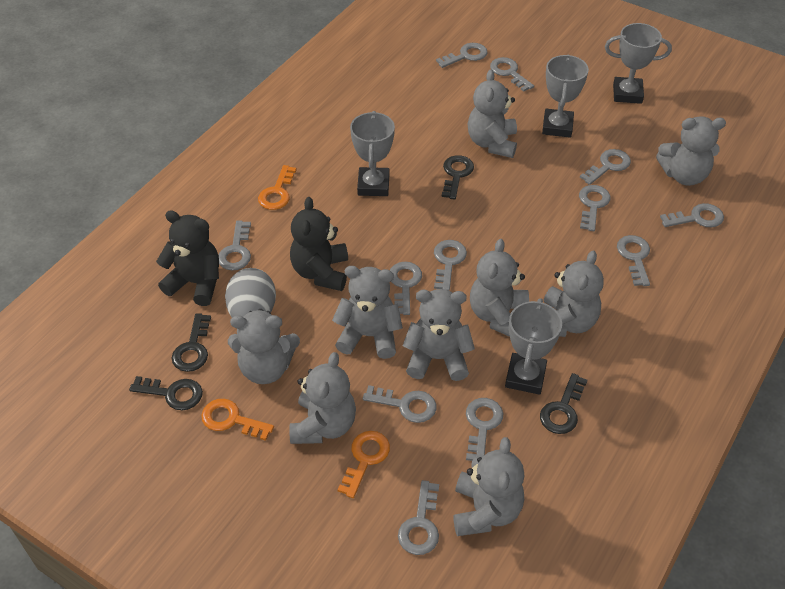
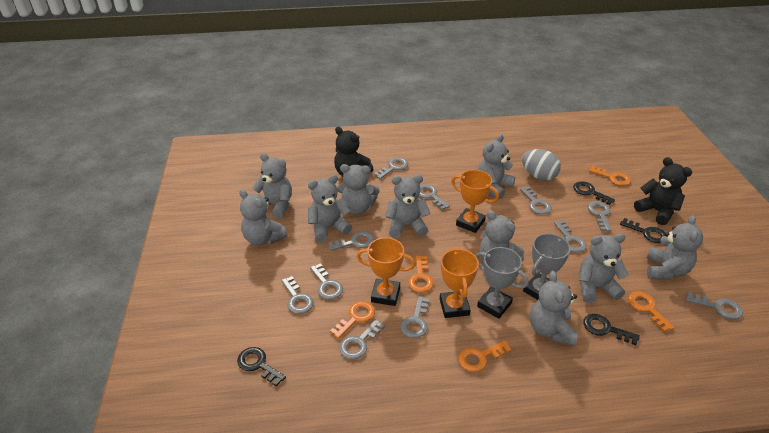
grey key: [218,221,251,270] [363,385,437,423] [390,262,422,315] [398,480,439,555] [434,240,467,291] [436,43,488,68] [466,398,503,461] [490,57,534,92] [579,185,611,231] [580,149,631,185] [617,235,650,286] [660,203,724,227] = 12 -> [281,276,314,314] [310,264,343,300] [328,231,374,251] [339,319,385,360] [374,157,408,179] [400,296,430,338] [419,184,450,210] [520,186,552,214] [554,220,586,253] [588,201,612,231] [686,292,743,319] = 11
grey teddy bear: [228,309,300,384] [289,352,356,444] [332,266,403,359] [403,289,475,381] [453,437,524,536] [468,69,517,158] [470,239,529,337] [544,251,604,337] [656,116,726,186] = 9 -> [239,189,288,245] [252,153,292,219] [308,175,352,242] [337,164,380,215] [385,175,431,238] [478,134,515,199] [479,210,524,262] [530,271,577,346] [579,233,629,303] [646,215,703,280] = 10
grey trophy: [350,111,395,196] [505,298,562,395] [542,55,589,138] [605,23,672,104] = 4 -> [475,247,529,319] [523,233,571,300] = 2
orange key: [201,399,274,441] [258,165,297,210] [337,431,390,498] = 3 -> [330,301,375,339] [408,256,433,293] [458,340,512,372] [589,166,631,186] [628,291,675,332] = 5
orange trophy: none = 0 -> [357,237,416,306] [440,247,479,318] [451,170,499,233] = 3

